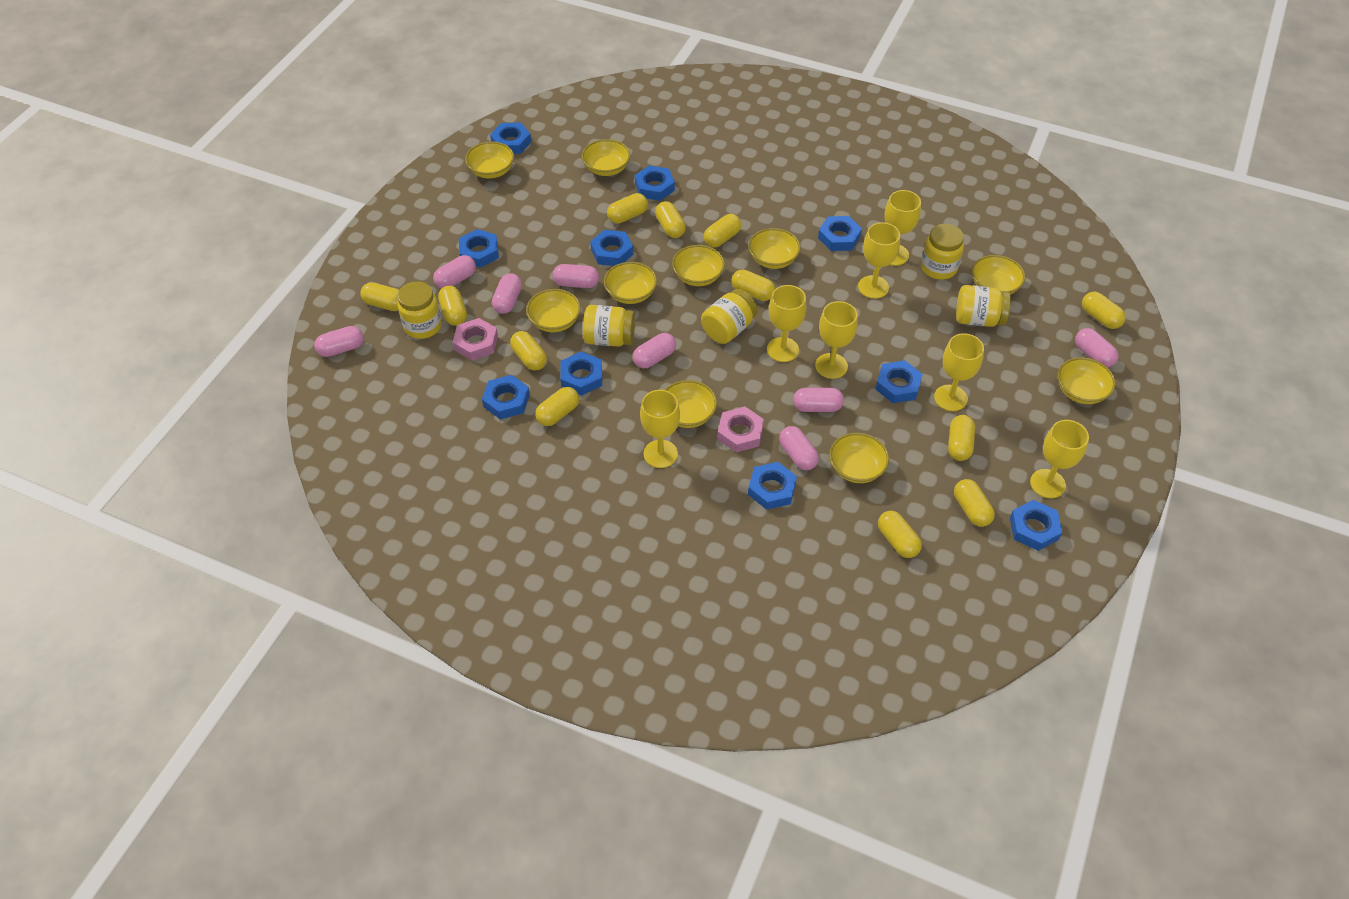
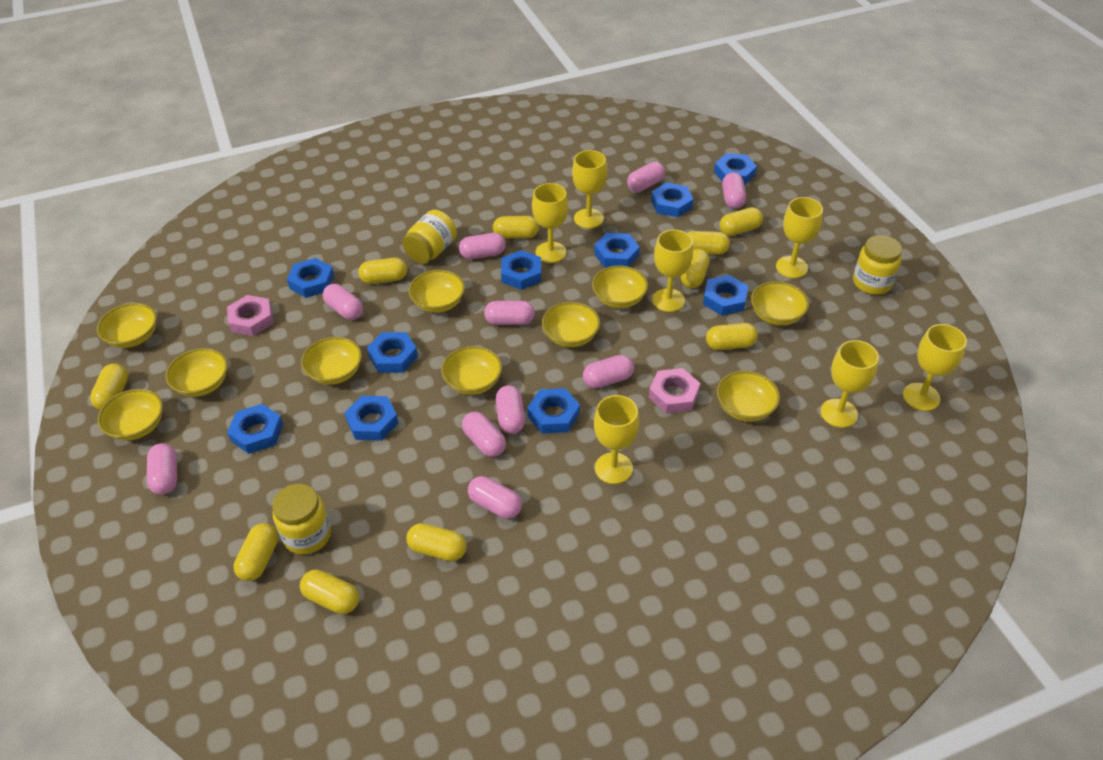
pink capsule: [314,326,364,357] [433,255,476,289] [492,273,522,314] [553,264,599,288] [633,333,676,368] [779,426,819,470] [793,388,844,412] [1075,328,1119,368] = 8 -> [147,443,177,495] [323,284,363,320] [459,233,506,259] [462,411,506,457] [468,476,522,519] [484,301,535,325] [496,385,525,434] [583,355,634,388] [627,162,665,192] [722,173,746,209] = 10
yellow capsule: [360,282,399,311] [438,286,467,326] [510,331,547,371] [535,387,579,426] [607,193,648,224] [655,201,686,238] [704,214,741,247] [731,269,776,301] [878,511,922,558] [948,415,975,461] [954,479,995,527] [1082,292,1126,329] = 12 -> [90,364,128,410] [234,523,278,581] [300,570,359,614] [358,258,407,284] [406,523,467,561] [493,216,539,239] [681,249,709,288] [687,231,730,255] [706,323,758,350] [720,207,763,236] = 10
yellow jar: [397,281,442,339] [583,305,635,347] [701,289,758,344] [921,224,964,280] [956,285,1011,327] = 5 -> [272,484,331,554] [402,210,457,264] [853,235,902,295] = 3

